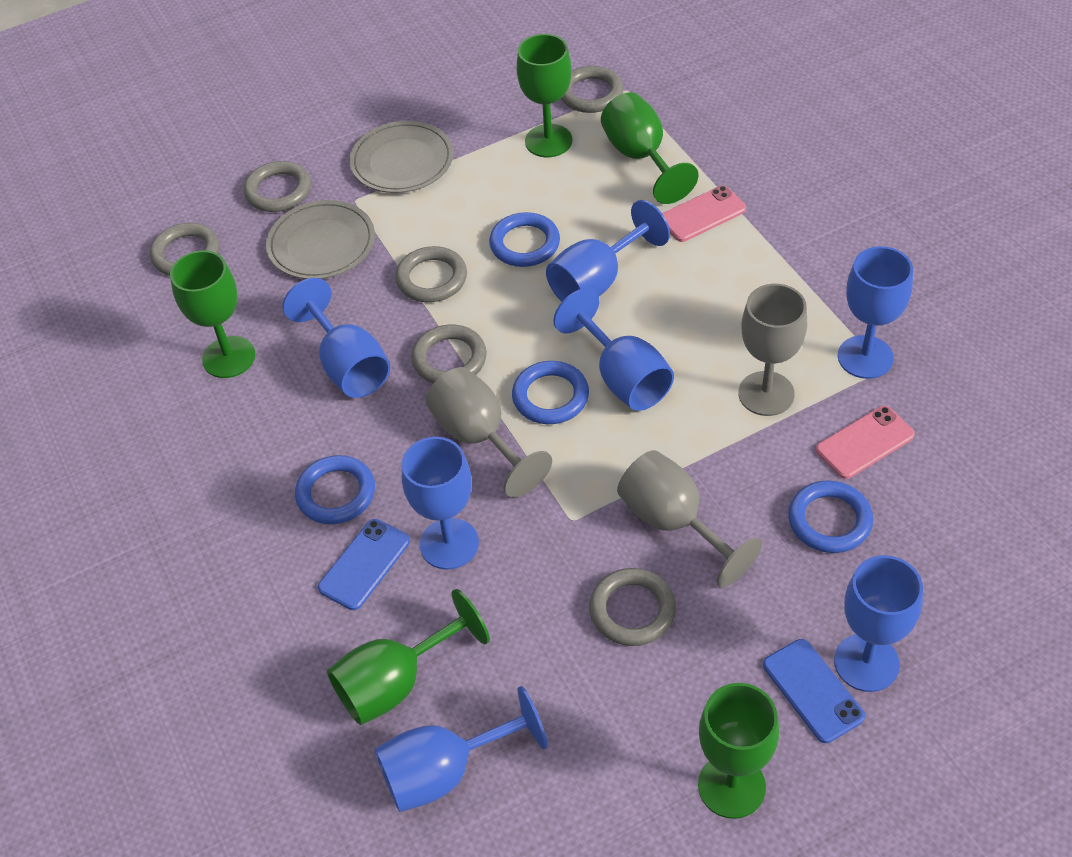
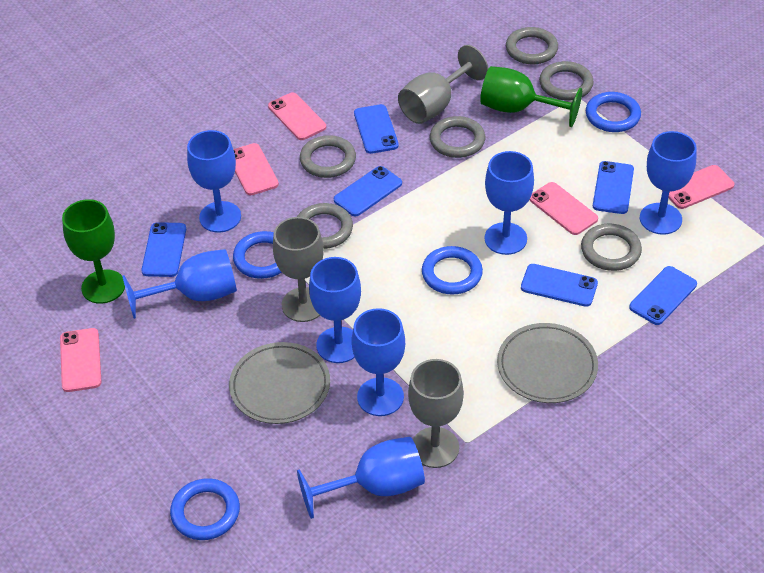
blue phone: [318,519,410,610] [763,639,865,743] = 2 -> [141,222,186,277] [334,166,402,217] [354,104,399,154] [521,264,598,307] [593,161,634,214] [629,266,697,325] = 6
green goblet: [170,250,255,378] [327,589,490,725] [517,34,572,157] [601,92,698,204] [698,683,779,819] = 5 -> [62,199,125,304] [480,66,582,127] = 2
pink phone: [662,186,746,242] [816,406,915,479] = 2 -> [60,328,102,392] [233,143,279,195] [268,92,326,140] [529,182,598,235] [662,165,734,209] = 5

